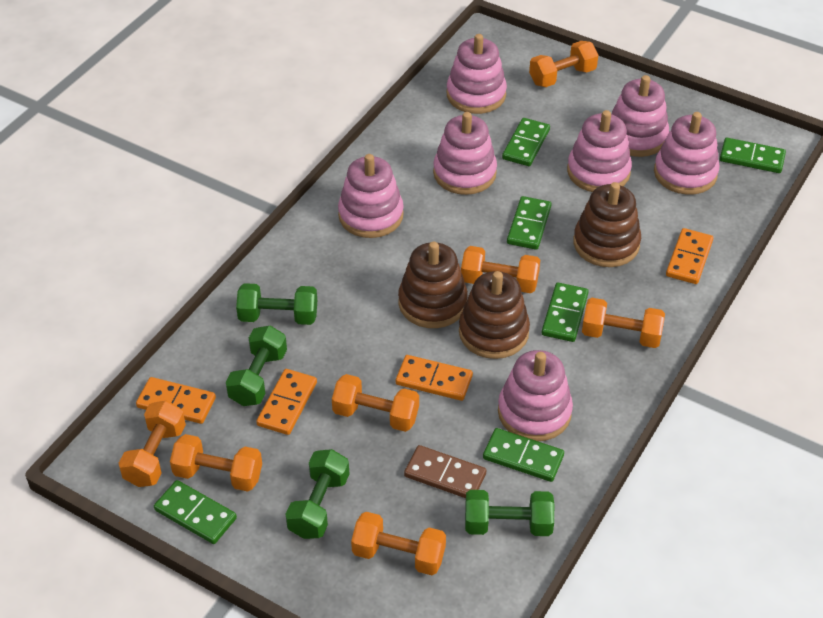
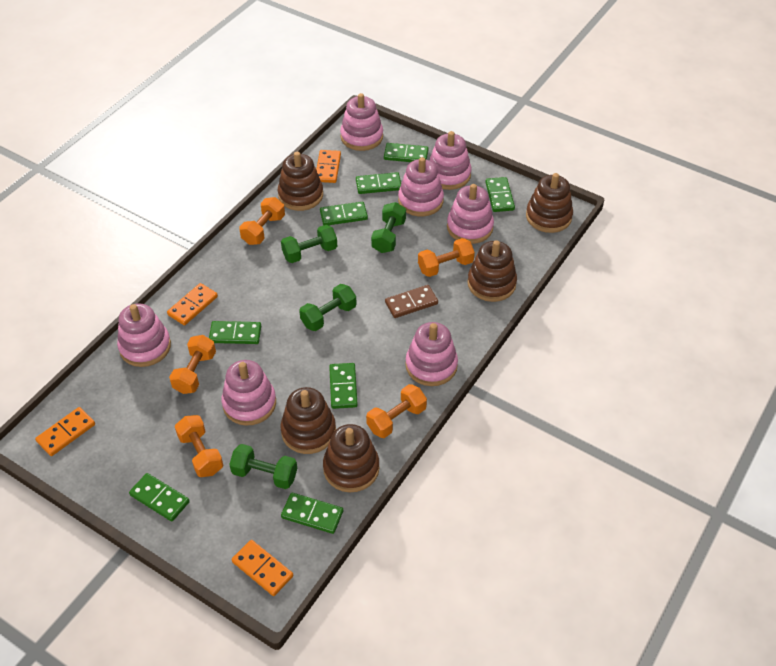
brown stacking toy: [398,242,468,328] [459,271,530,359] [574,182,641,267] = 3 -> [278,152,323,211] [281,387,336,454] [323,424,380,492] [467,240,517,302] [526,173,573,233] = 5
green domino: [154,480,237,544] [483,428,564,482] [502,118,550,166] [507,196,551,250] [542,283,589,342] [720,138,786,173] = 6 -> [129,473,190,522] [209,321,261,344] [281,493,343,534] [320,202,368,225] [329,363,358,409] [356,172,401,194] [384,143,429,162] [486,177,515,212] = 8
orange dumbbell: [119,400,186,487] [170,434,262,492] [332,374,419,432] [351,512,446,575] [461,246,540,293] [529,41,598,87] [582,298,665,348] = 7 -> [169,335,216,394] [175,415,223,477] [239,197,285,245] [366,384,427,438] [418,238,475,277] = 5

